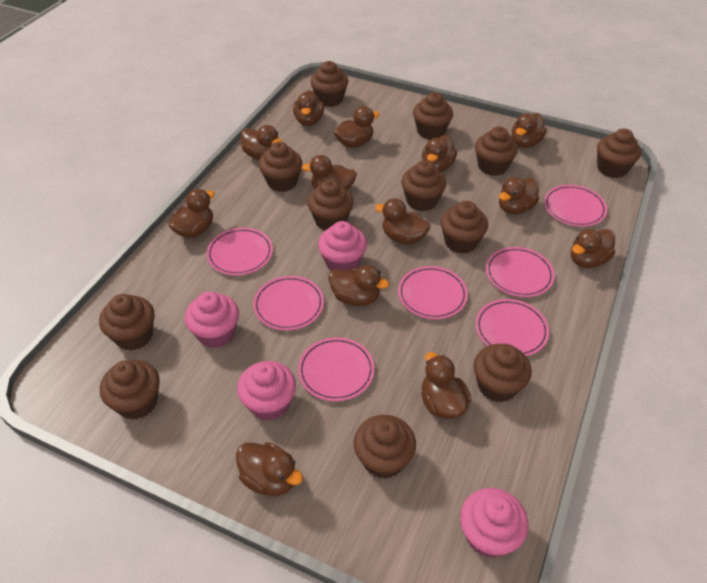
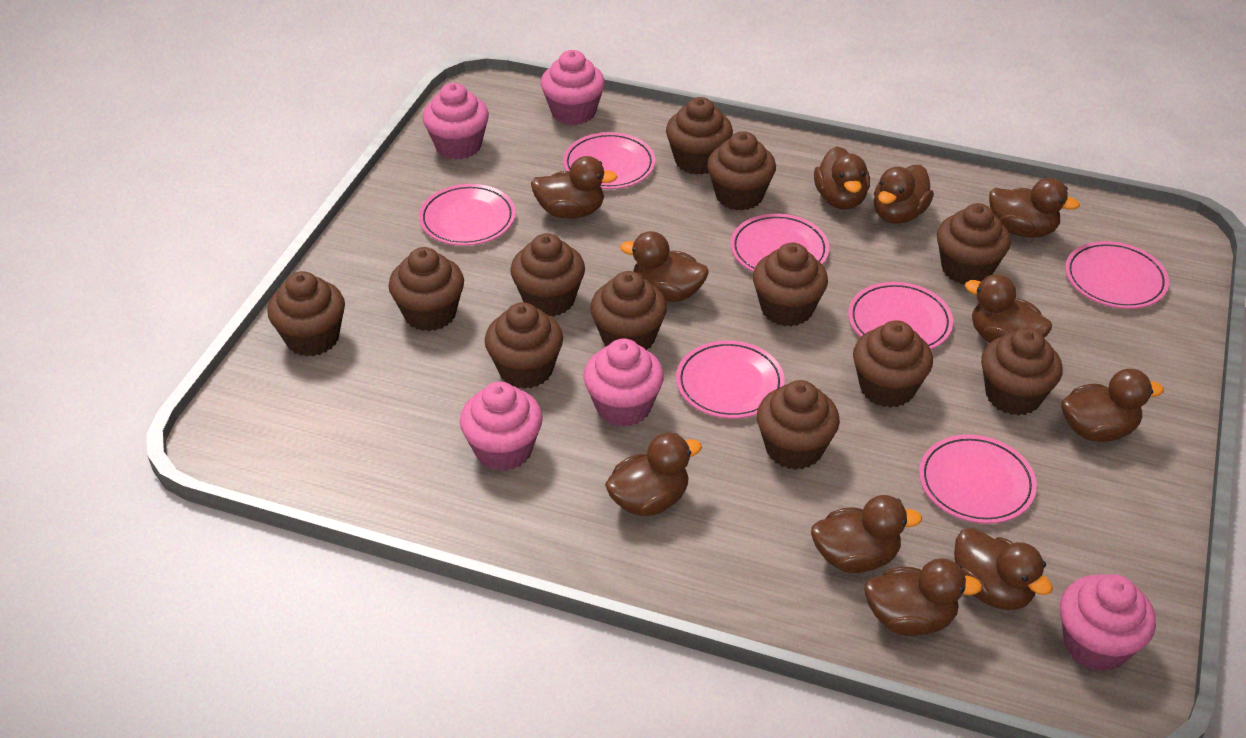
brown duck: [168,189,215,238] [236,442,303,496] [241,125,282,160] [293,90,324,126] [302,155,357,190] [328,265,389,306] [333,106,380,148] [375,199,430,244] [421,352,471,419] [422,135,457,172] [499,177,539,214] [512,113,547,148] [571,229,615,268] = 13 -> [531,156,617,219] [605,433,702,516] [620,231,708,302] [811,495,922,573] [814,146,870,210] [864,558,982,636] [874,165,934,224] [954,528,1053,610] [965,274,1052,343] [989,178,1080,238] [1061,369,1164,442] = 11
pink cupcake: [185,292,239,348] [237,361,296,421] [318,221,367,271] [460,488,528,558] = 4 -> [423,83,489,160] [460,382,543,471] [541,50,605,125] [583,339,664,427] [1060,574,1156,671] = 5

